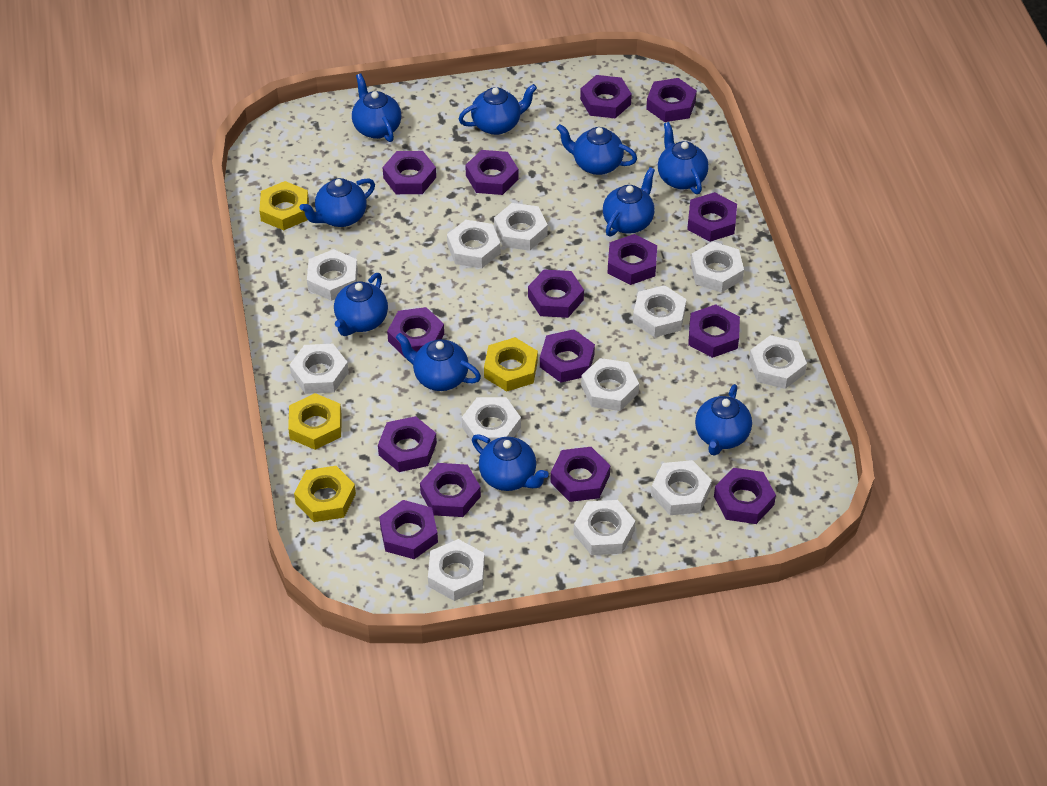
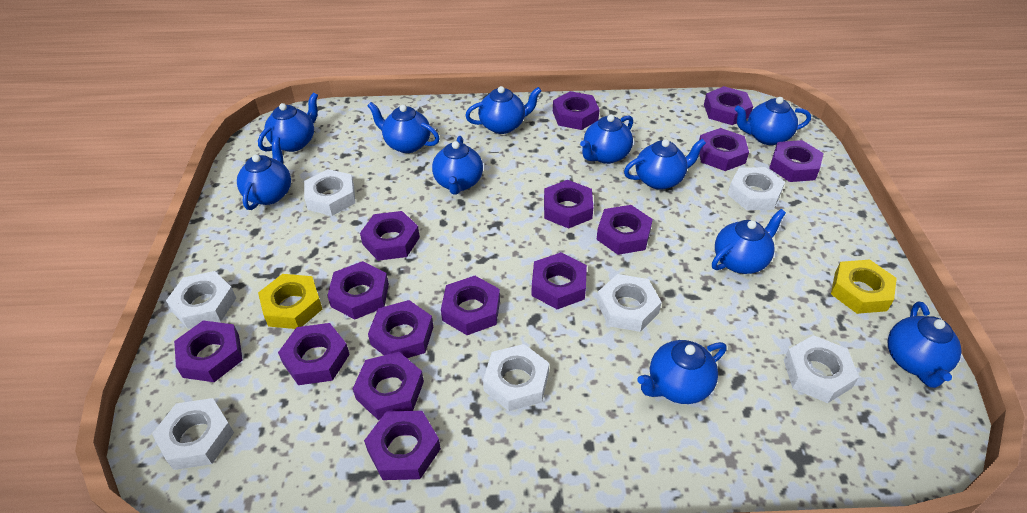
blue teapot: [300,178,375,227] [334,273,388,336] [352,73,401,142] [396,333,481,391] [459,84,537,135] [472,434,549,491] [556,124,637,175] [603,167,655,237] [658,122,709,194] [695,384,752,456] = 10 -> [237,136,291,210] [258,92,318,152] [367,102,440,153] [432,136,483,195] [465,86,542,134] [580,114,633,164] [624,139,706,190] [637,340,726,404] [712,209,786,274] [735,97,811,145] [888,301,962,388] = 11
white nut: [290,344,349,394] [307,249,358,301] [428,539,485,601] [447,220,501,268] [462,397,521,448] [494,203,548,251] [574,500,635,555] [581,358,639,411] [633,285,686,337] [651,460,712,515] [691,242,744,293] [749,335,807,389] = 12 -> [152,398,234,470] [166,271,236,329] [304,169,355,216] [483,344,549,411] [597,274,662,332] [727,167,785,210] [784,335,859,403] = 7
yellow nut: [259,181,309,230] [288,393,342,450] [294,466,356,522] [484,337,538,391] = 4 -> [258,274,322,329] [831,260,897,314] = 2

